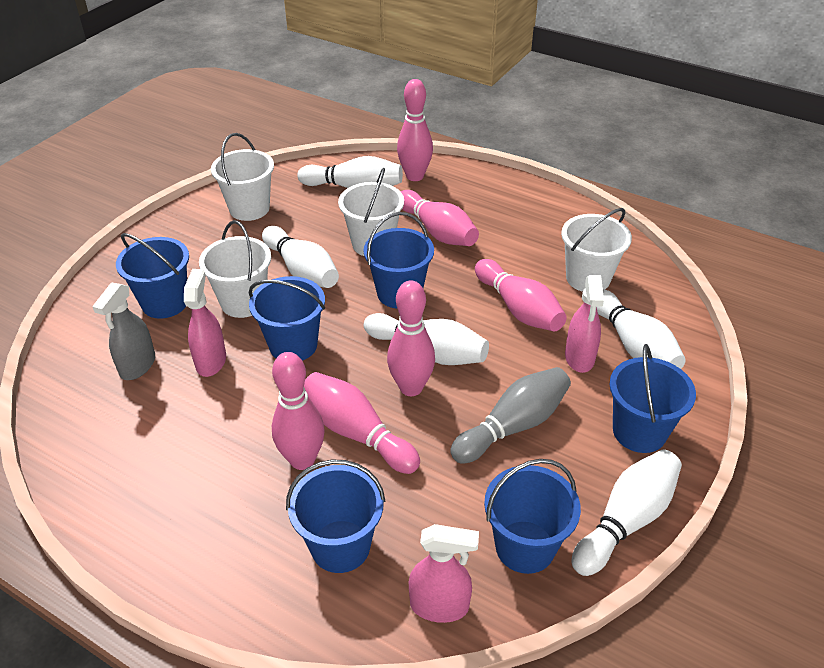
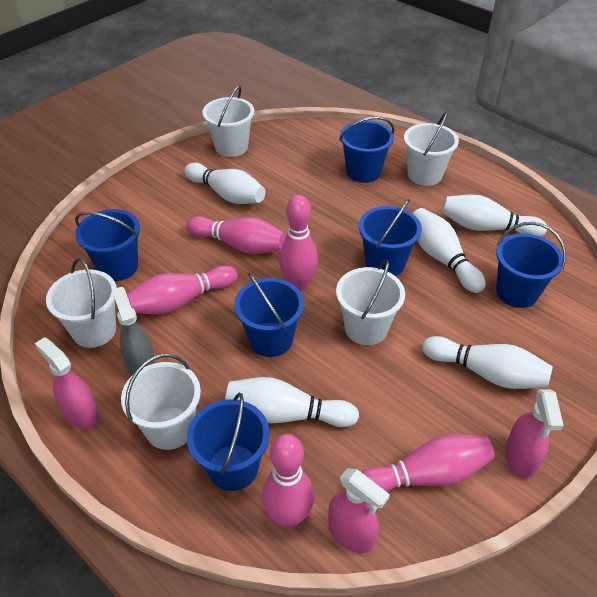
grey bowling pin: [450,367,571,464] = 1 -> none = 0
pink bowling pin: [272,352,325,470] [304,372,420,474] [387,280,435,396] [397,79,433,181] [401,190,479,246] [475,259,567,331] = 6 -> [127,265,238,314] [187,216,286,254] [262,434,314,528] [279,195,318,291] [361,434,495,492] = 5
white bucket: [199,220,271,318] [211,133,274,221] [338,168,404,256] [561,208,632,292] = 4 -> [46,258,117,348] [121,354,201,450] [202,85,254,157] [336,259,405,345] [404,112,459,186] = 5

